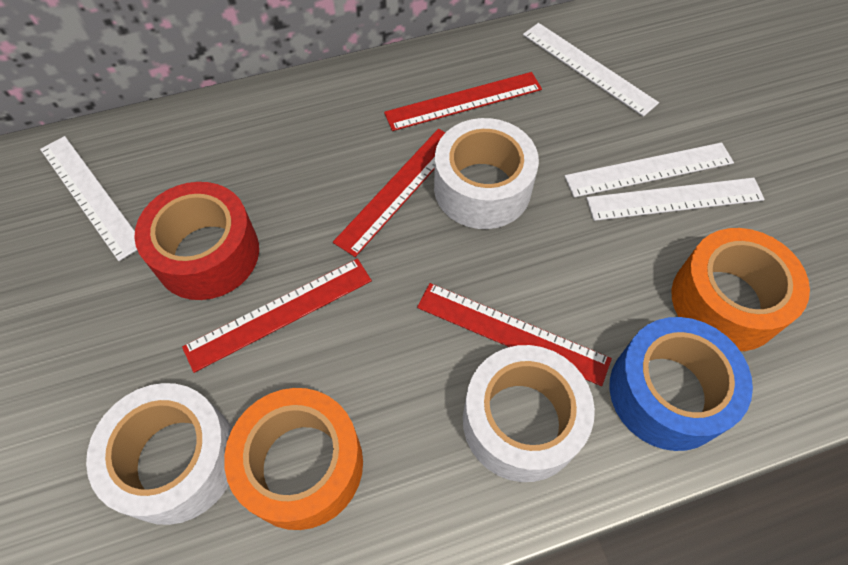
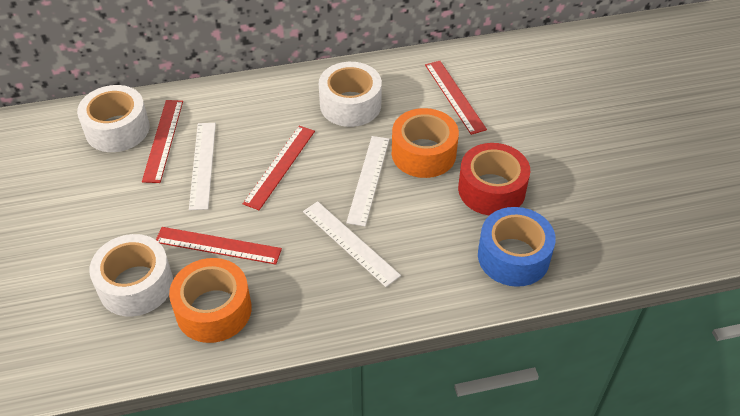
white ruler: [40,136,137,261] [523,23,659,117] [564,142,734,198] [586,178,765,221] = 4 -> [189,123,216,210] [303,201,401,287] [346,136,389,226] = 3

